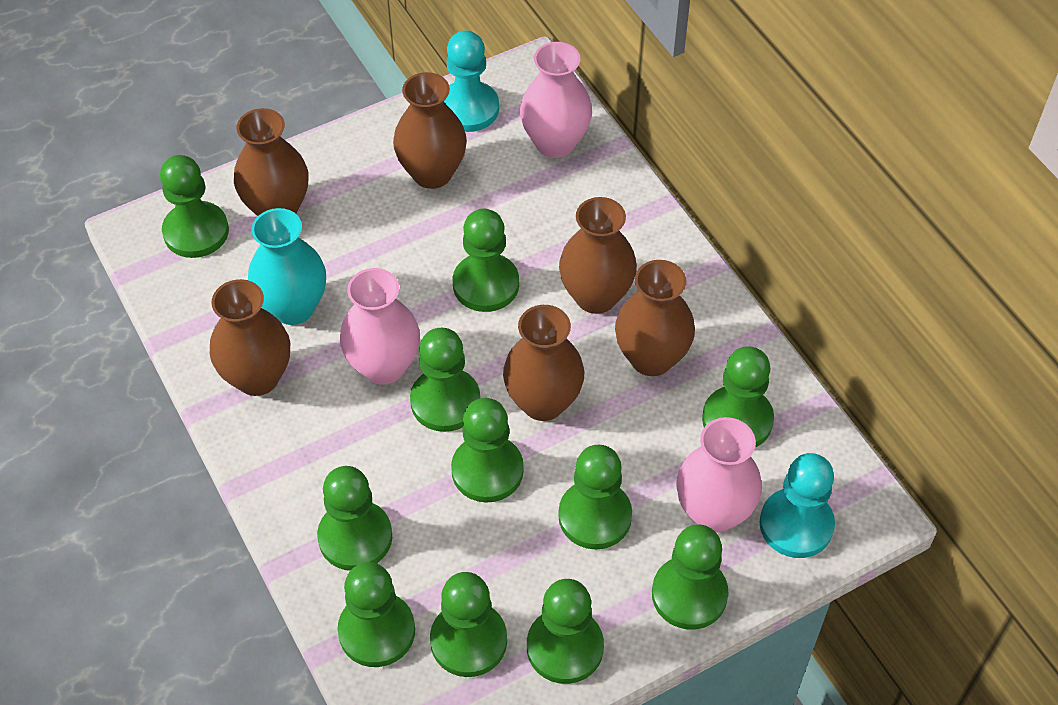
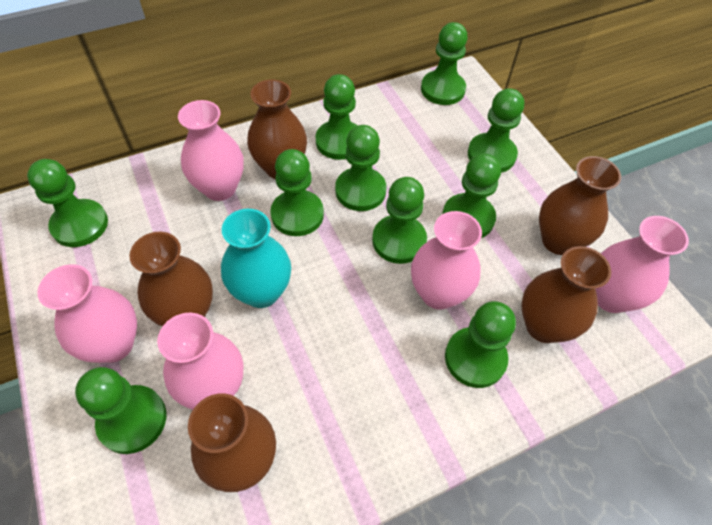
brown vase: [210,279,290,396] [234,108,309,216] [393,72,467,189] [503,305,584,421] [559,197,637,314] [615,260,695,376] = 6 -> [129,232,213,326] [188,393,276,492] [247,80,307,179] [521,246,611,343] [539,156,621,255] = 5
green pawn: [160,155,229,258] [317,466,392,571] [337,562,415,667] [410,328,480,432] [430,572,507,677] [451,398,524,503] [453,209,519,312] [527,579,604,684] [558,445,632,549] [652,525,728,630] [702,346,774,447] = 11 -> [27,159,108,247] [75,367,166,454] [270,149,324,236] [316,74,357,160] [335,125,387,211] [372,177,427,264] [421,22,468,105] [443,153,501,238] [445,301,516,388] [468,88,524,173] = 10
pink vase: [340,268,420,385] [520,42,592,158] [676,417,762,533] = 3 -> [37,264,137,363] [157,313,243,410] [178,100,244,201] [411,211,482,310] [595,216,689,313] = 5
turquoise pawn: [444,30,499,132] [760,453,835,558] = 2 -> none = 0

